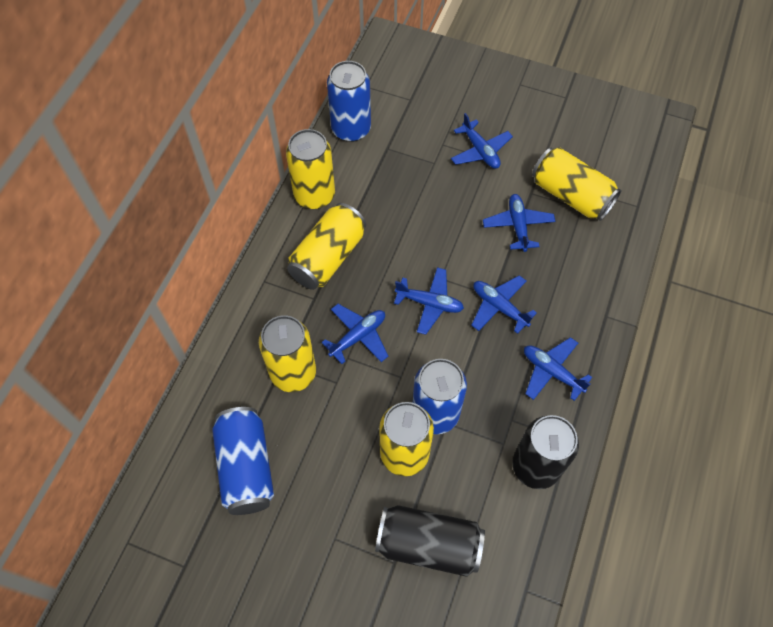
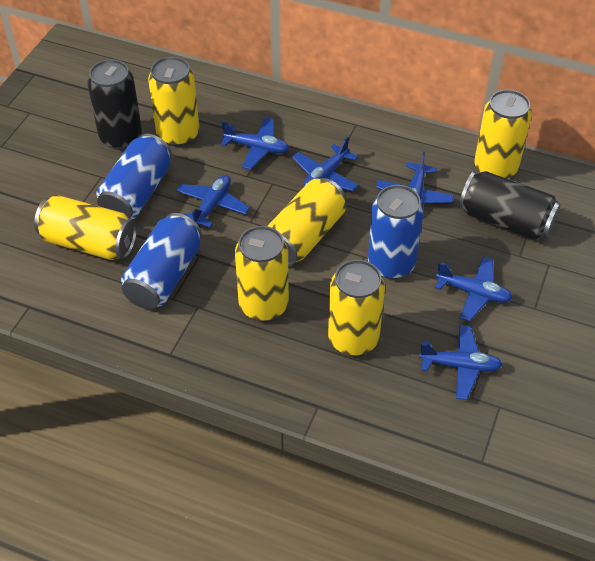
yellow can: [259,315,316,392] [286,129,335,209] [287,203,366,290] [379,402,434,476] [532,147,621,221] = 5 -> [34,195,137,260] [148,57,200,147] [235,226,289,321] [268,178,346,266] [328,260,385,356] [474,90,532,179] = 6

